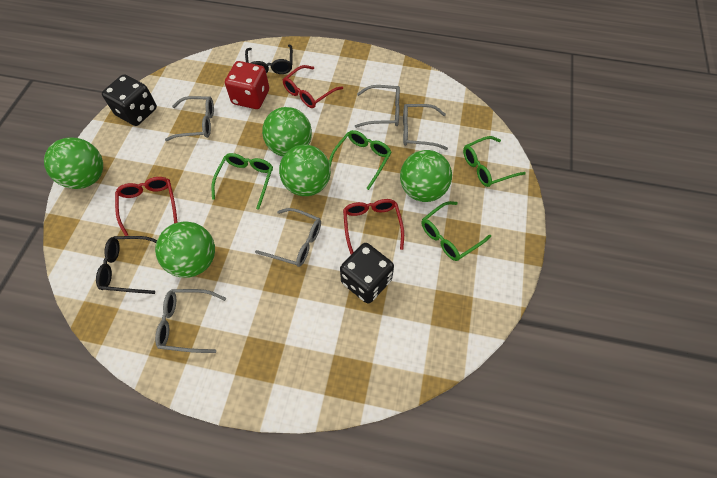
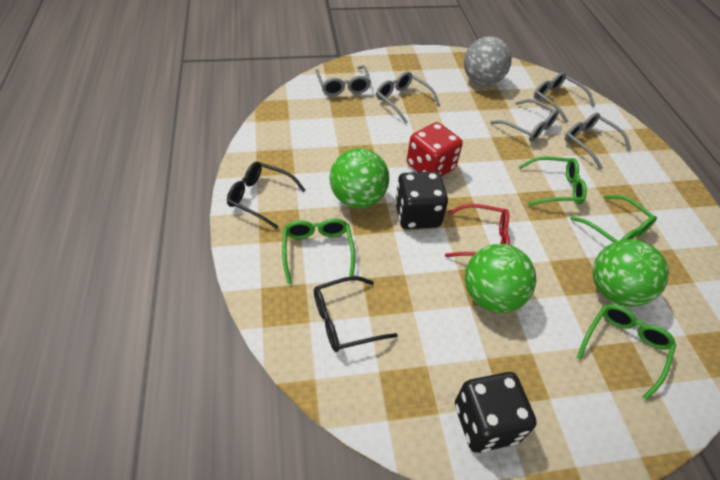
green ball: [44,138,103,189] [155,221,215,278] [262,107,312,157] [279,145,331,196] [400,150,452,202] = 5 -> [330,148,389,208] [465,244,536,313] [593,239,669,307] = 3
grey ball: none = 0 -> [464,36,512,86] = 1
red glasses: [115,177,178,236] [283,65,343,108] [343,199,404,255] = 3 -> [445,204,510,257] = 1

